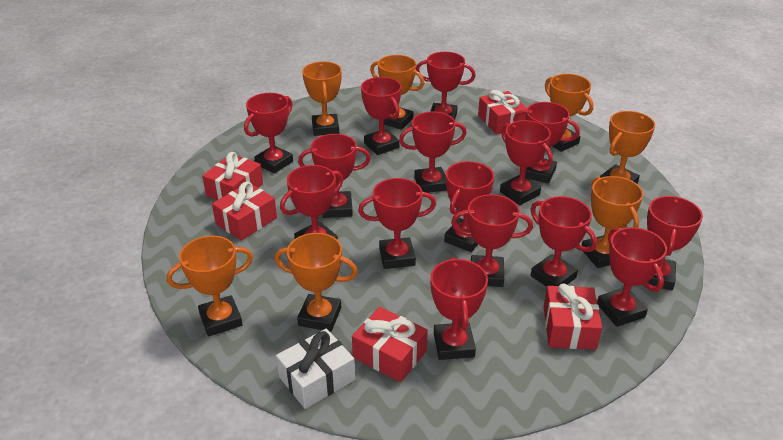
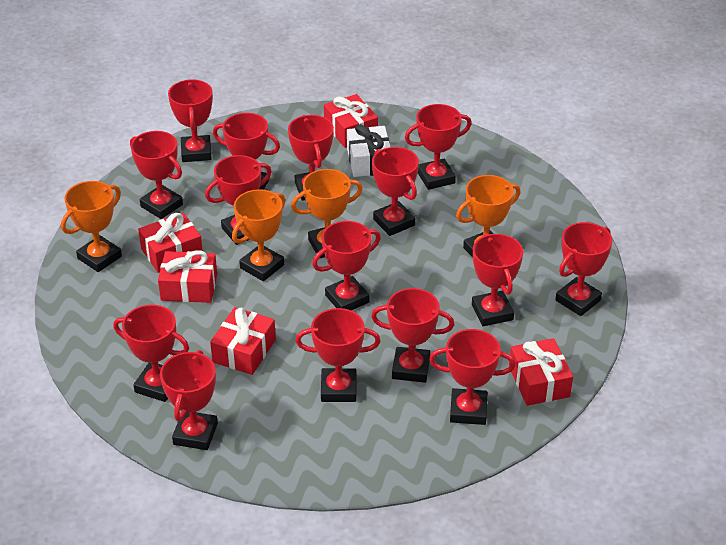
orange trophy: [167,236,253,337] [275,233,358,332] [302,61,342,136] [370,55,424,130] [545,74,593,152] [581,176,643,268] [600,111,655,184] = 7 -> [61,181,122,272] [232,189,285,281] [291,169,363,259] [456,175,520,258] = 4

